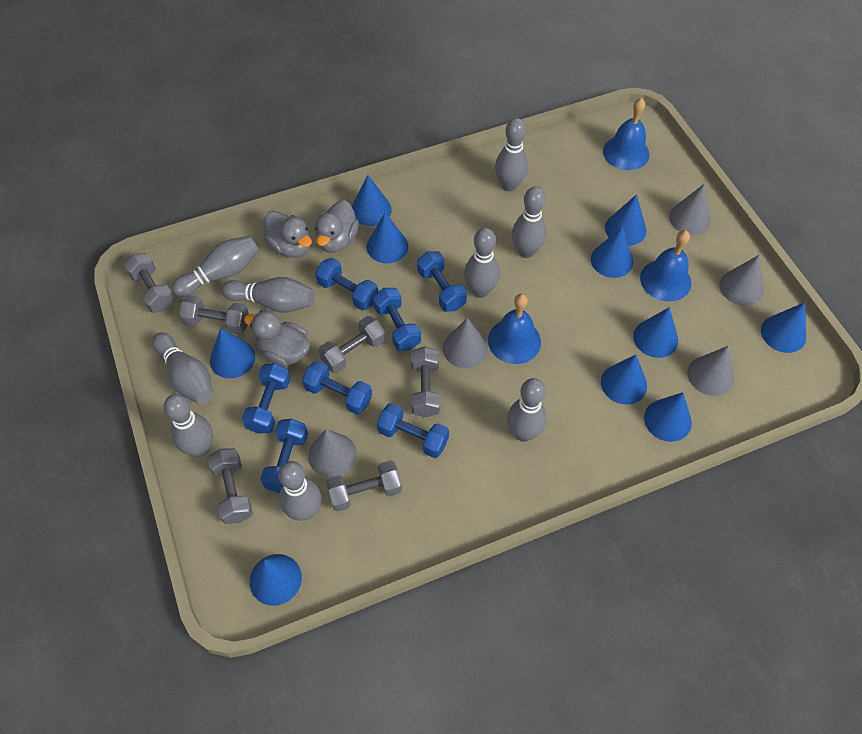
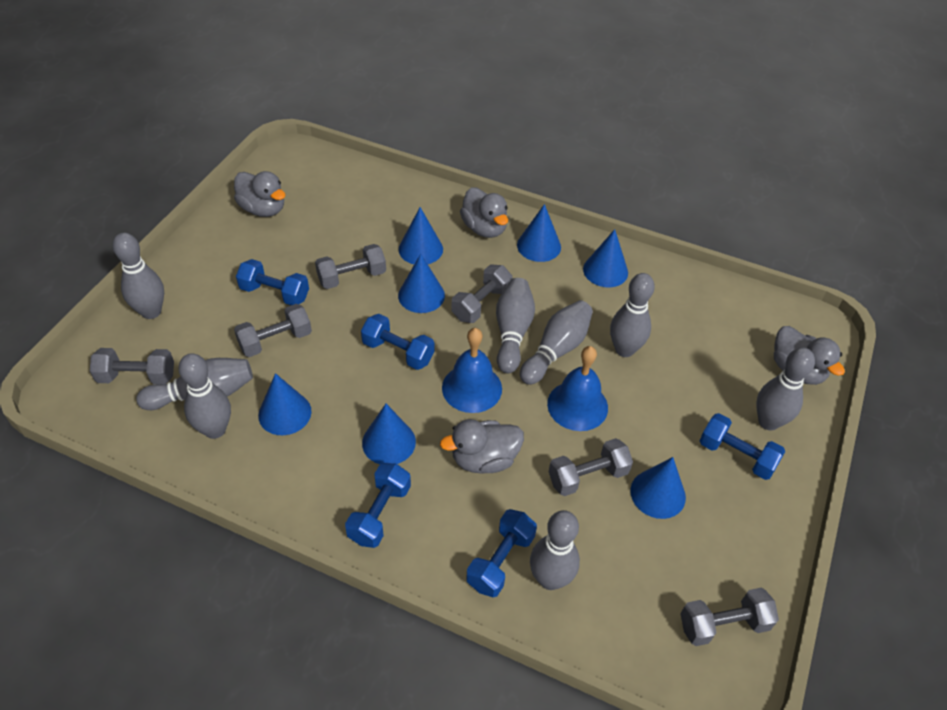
blue bell: [488,294,541,364] [603,98,650,170] [640,230,691,302] = 3 -> [442,328,502,413] [547,346,608,431] = 2
blue cone: [210,328,255,379] [250,554,302,606] [352,175,392,226] [367,213,408,263] [591,227,633,278] [601,355,647,404] [605,194,646,246] [633,307,678,358] [644,392,692,442] [761,302,806,353] = 10 -> [258,373,312,435] [362,404,416,464] [398,254,445,313] [399,207,443,264] [517,204,561,262] [583,229,628,287] [630,457,686,519] = 7
blue dumbbell: [242,363,290,434] [261,419,308,493] [302,361,372,415] [315,258,378,310] [373,288,421,351] [377,403,449,458] [417,251,467,312] = 7 -> [236,259,309,305] [345,463,411,548] [361,314,434,370] [466,509,537,597] [700,413,785,480] = 5
grey bowling pin: [152,333,213,404] [164,394,213,457] [172,236,259,297] [221,277,315,313] [278,461,321,521] [464,228,500,298] [495,118,528,192] [507,378,547,442] [512,187,547,258] = 9 -> [113,233,164,319] [136,358,253,410] [178,353,231,439] [496,278,535,373] [520,300,593,385] [530,510,580,590] [610,273,655,357] [756,347,815,431] = 8
grey cone: [308,429,357,478] [443,318,488,368] [669,184,711,235] [688,346,734,396] [719,255,763,306] = 5 -> none = 0
grey duck: [244,310,310,367] [263,211,312,258] [314,200,359,253] = 3 -> [234,171,285,217] [440,419,524,474] [460,187,508,238] [774,326,845,385] = 4

